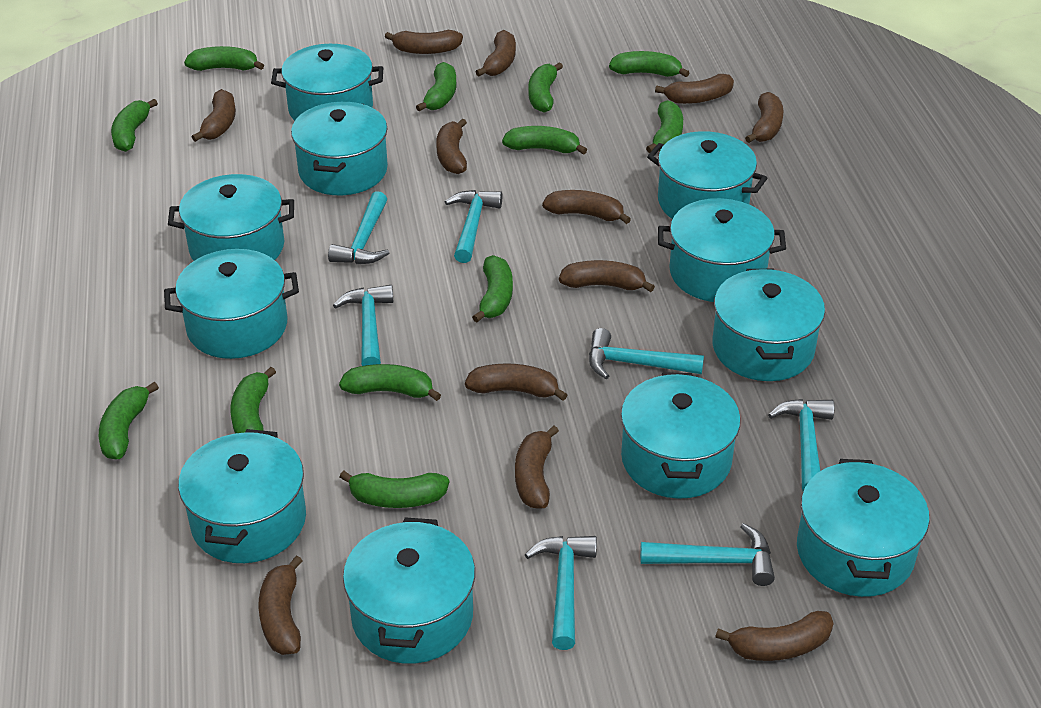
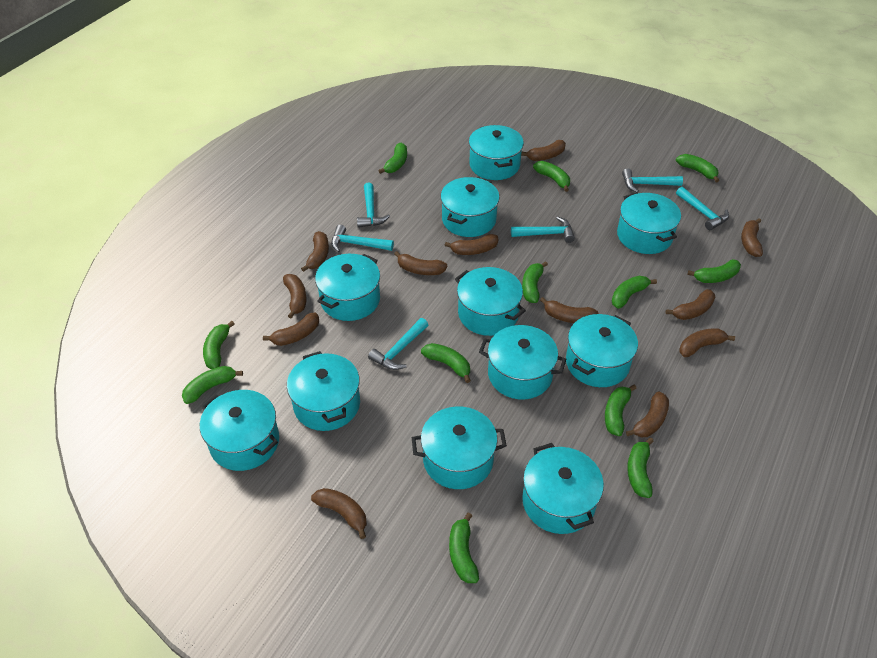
turquoise hammer: [328,191,389,264] [333,285,394,366] [445,190,502,263] [525,536,597,650] [589,328,704,379] [640,523,775,586] [768,399,835,490] = 7 -> [331,225,394,252] [357,183,390,228] [368,318,428,370] [511,217,575,243] [622,168,683,193] [676,187,729,230] = 6

